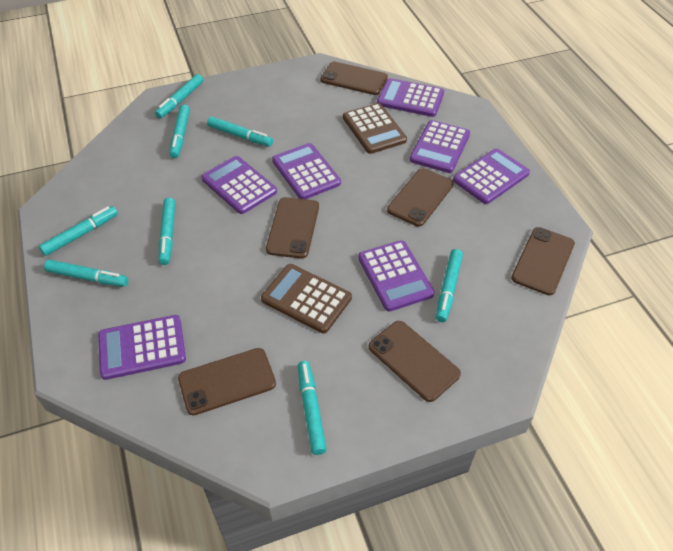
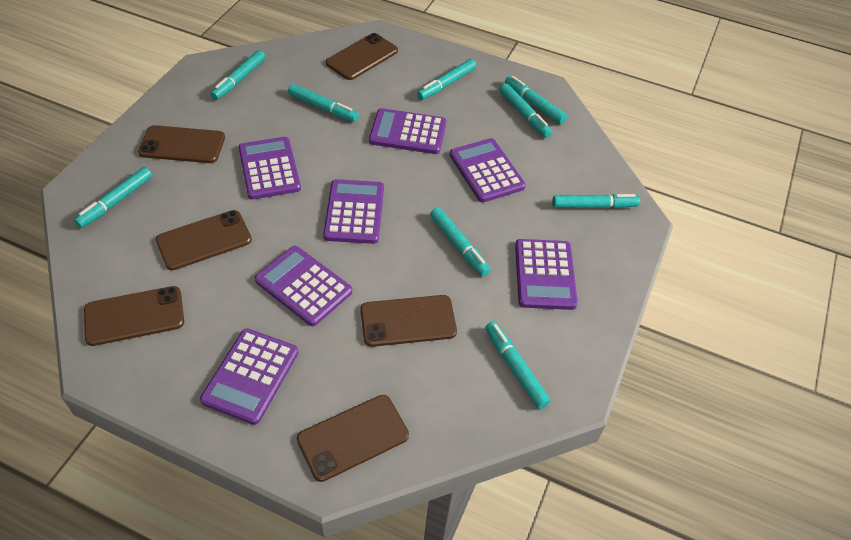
brown calculator: [261,264,352,334] [343,103,407,154] = 2 -> none = 0
turquoise marker: [39,206,118,256] [44,260,128,287] [155,74,203,118] [159,198,175,265] [170,105,190,158] [207,117,273,147] [298,361,327,455] [436,249,463,322] = 8 -> [74,167,152,228] [210,50,266,100] [288,84,359,122] [417,59,476,100] [430,207,491,276] [485,321,551,409] [500,83,552,138] [505,76,567,124] [552,194,640,208] = 9

